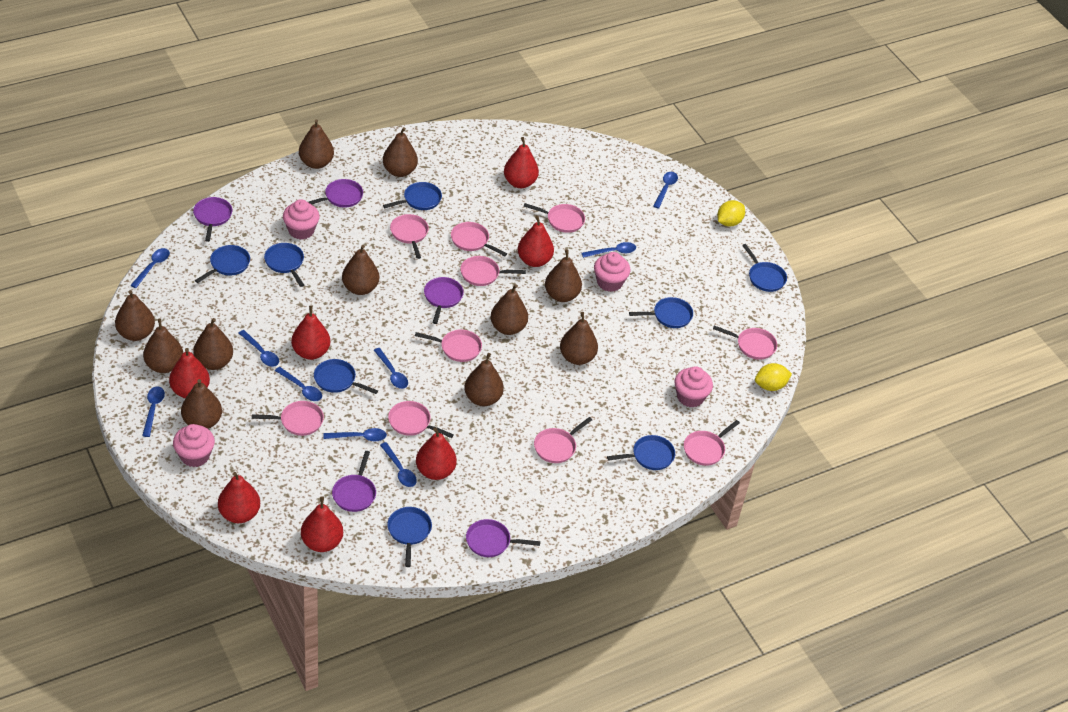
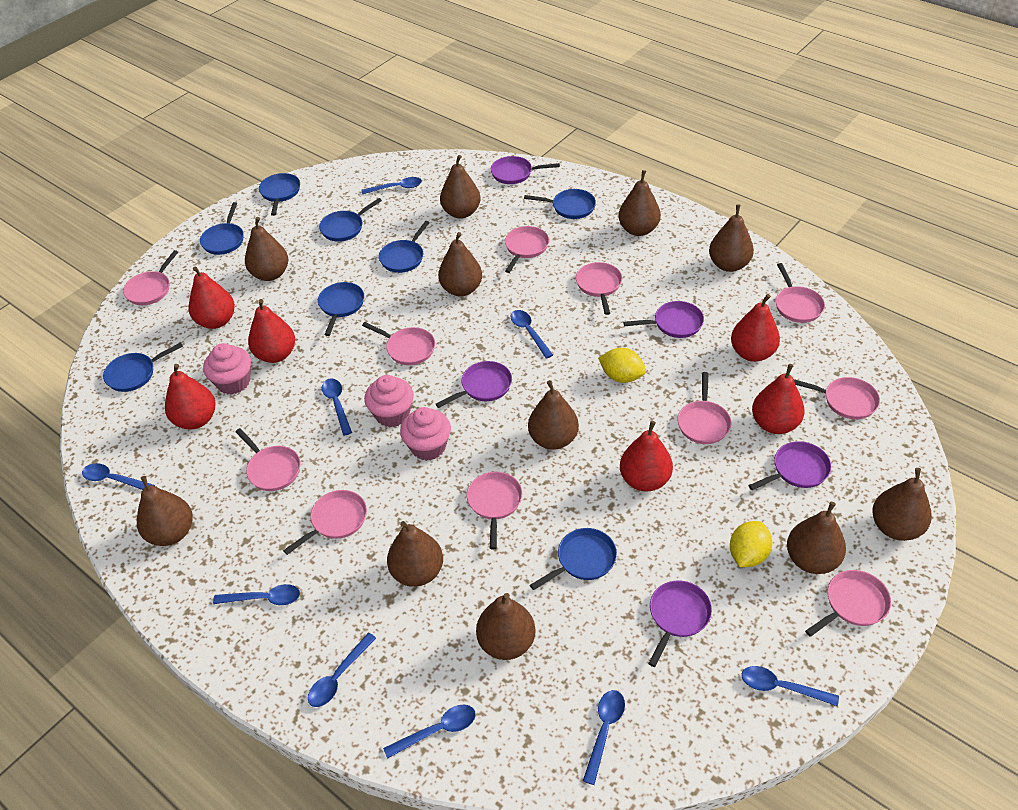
pink cupcake: [173,424,215,467] [283,199,320,240] [594,252,630,292] [675,366,713,408] = 4 -> [203,343,251,394] [364,375,414,427] [400,407,451,461] = 3
pink pan: [252,401,324,436] [388,401,454,438] [390,214,429,259] [415,329,482,362] [451,222,507,256] [460,256,526,286] [524,203,585,233] [534,417,592,463] [684,420,740,466] [713,325,777,360] = 10 -> [123,250,178,305] [235,428,300,491] [283,490,367,555] [362,322,435,365] [467,472,523,549] [505,226,549,273] [576,262,622,315] [677,372,731,444] [776,263,825,323] [794,377,880,419] [805,570,891,637] = 11
red pear: [169,348,210,398] [218,472,260,523] [291,305,330,360] [301,496,343,552] [416,427,457,480] [504,137,539,188] [518,215,554,267] = 7 -> [165,364,215,429] [189,266,235,329] [248,299,295,363] [620,421,673,492] [731,294,780,362] [752,364,805,434] = 6

